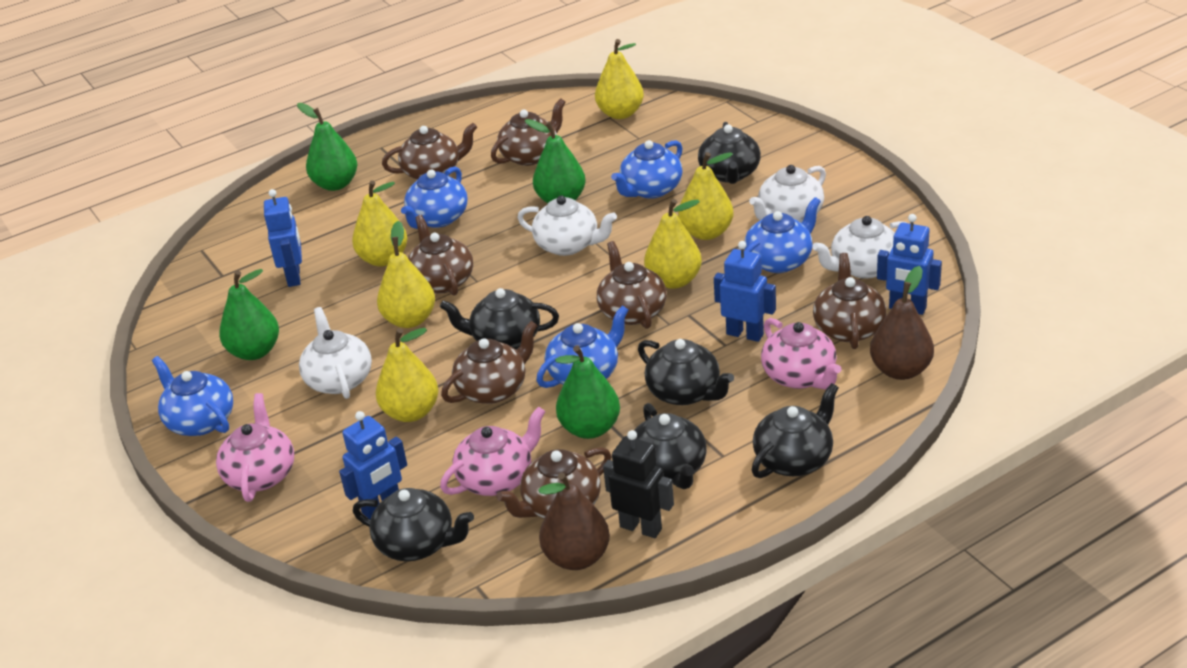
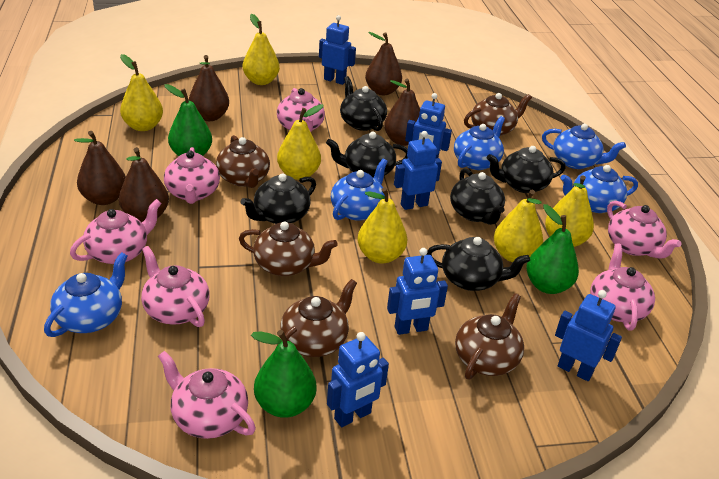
black robot: [603,430,674,538] = 1 -> none = 0
blue robot: [264,189,302,287] [339,411,407,519] [714,241,776,342] [877,214,942,315] = 4 -> [319,15,356,85] [327,332,389,427] [387,248,448,335] [394,131,442,210] [405,93,452,158] [555,290,622,381] = 6
brown pear: [538,473,610,570] [870,266,934,380] = 2 -> [74,131,126,205] [119,147,169,222] [189,55,229,121] [365,32,402,95] [384,79,420,146] = 5
brown teapot: [382,123,477,180] [408,215,473,296] [441,321,538,404] [491,98,565,166] [496,447,611,519] [597,241,667,329] [813,253,886,349] = 7 -> [216,135,270,188] [239,222,338,276] [277,279,357,357] [455,293,524,379] [464,93,532,136] = 5
green pear: [219,269,279,360] [297,103,357,191] [525,119,586,203] [555,345,620,439] = 4 -> [164,84,212,156] [251,330,316,418] [527,204,579,294] = 3
pink teapot: [216,393,294,502] [440,407,546,496] [761,318,841,389] = 3 -> [70,199,161,264] [141,246,209,327] [158,351,256,439] [164,147,220,204] [277,88,325,132] [590,244,655,331] [607,201,681,259] = 7
white teapot: [299,307,372,399] [517,196,617,256] [749,165,826,223] [812,216,906,279] = 4 -> none = 0

